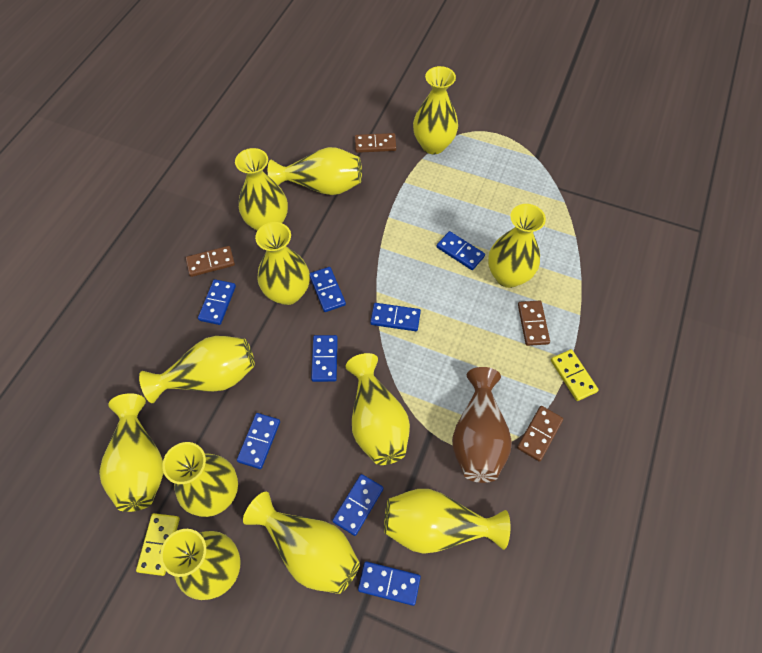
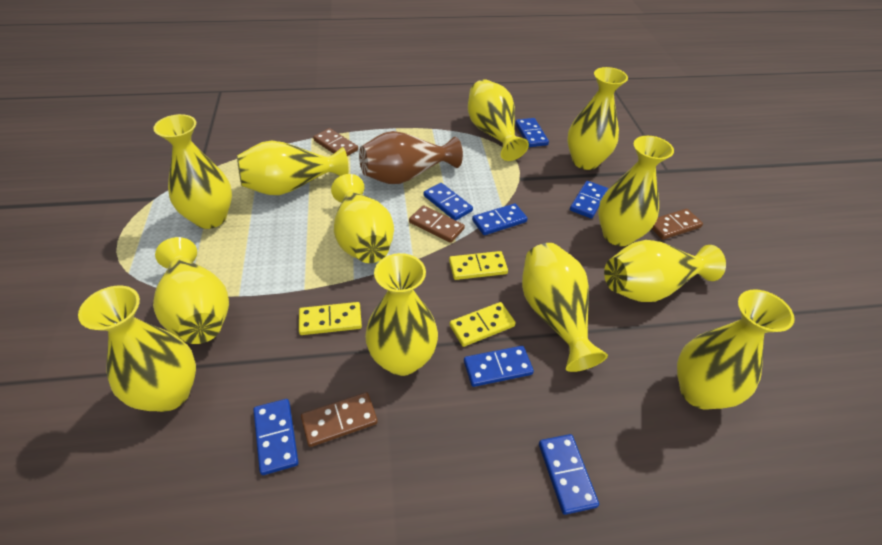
blue domino: [198,279,236,325] [237,413,280,469] [310,267,346,312] [311,335,338,382] [332,474,384,536] [358,561,421,606] [370,303,421,331] [436,231,485,270] = 8 -> [253,399,299,475] [423,183,473,220] [464,346,534,387] [472,203,528,235] [515,118,549,147] [539,434,599,515] [570,181,608,219] = 7
yellow domino: [136,513,180,576] [551,349,599,401] = 2 -> [299,302,362,335] [449,251,508,280] [449,302,516,347] = 3

